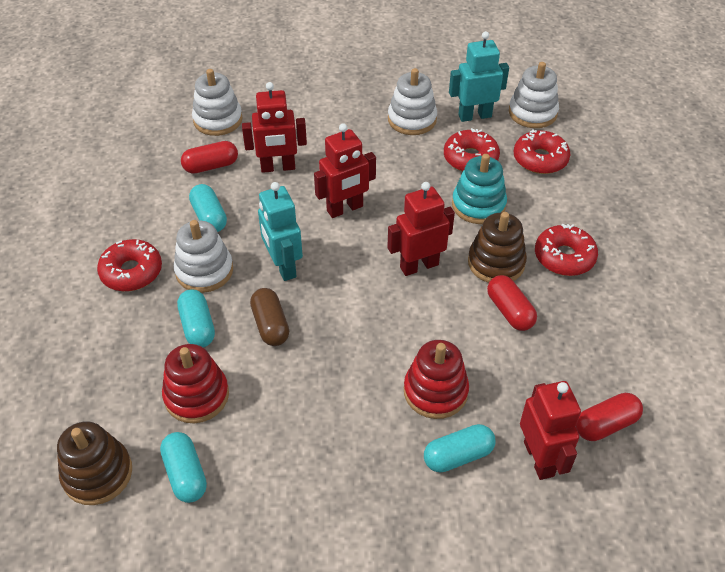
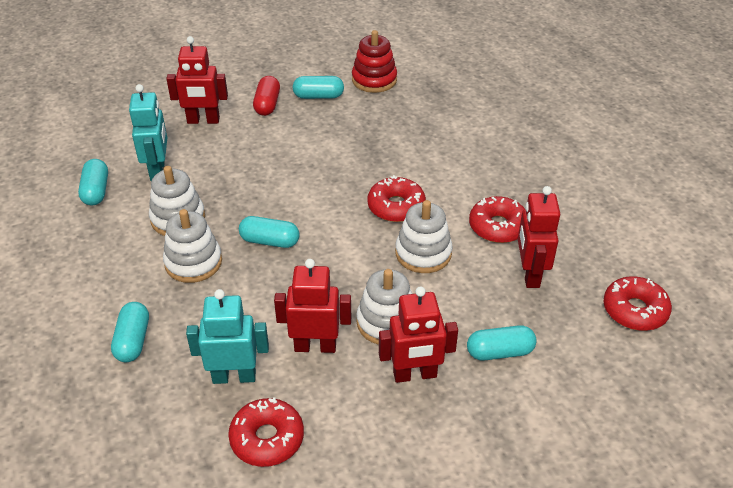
brown capsule: [250,288,289,346] = 1 -> none = 0
brown stacking toy: [57,421,132,505] [468,212,527,283] = 2 -> none = 0
red capsule: [181,141,238,174] [487,275,537,331] [576,393,643,441] = 3 -> [253,76,280,116] = 1
red stacking toy: [162,344,229,423] [404,340,469,419] = 2 -> [352,30,397,93] = 1
turquoise capsule: [160,432,207,503] [177,289,215,347] [189,184,227,232] [424,424,495,473] = 4 -> [78,159,108,205] [111,302,149,362] [239,216,300,248] [293,76,344,99] [467,325,537,361] = 5
turquoise stacking toy: [452,154,507,224] = 1 -> none = 0

